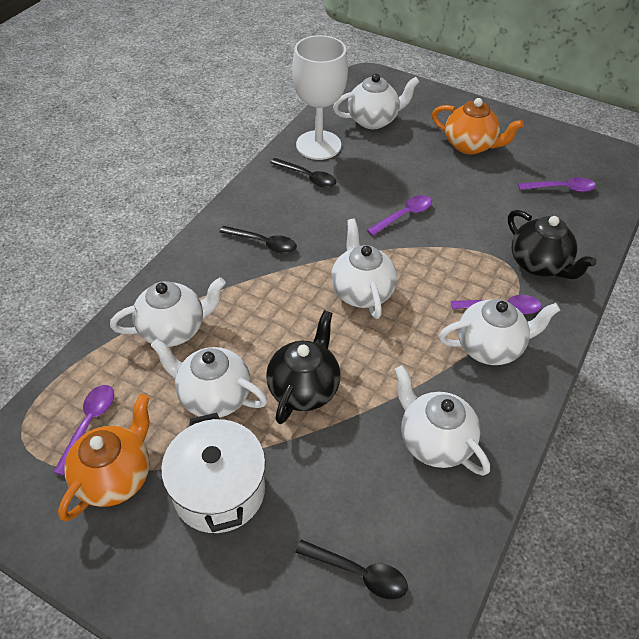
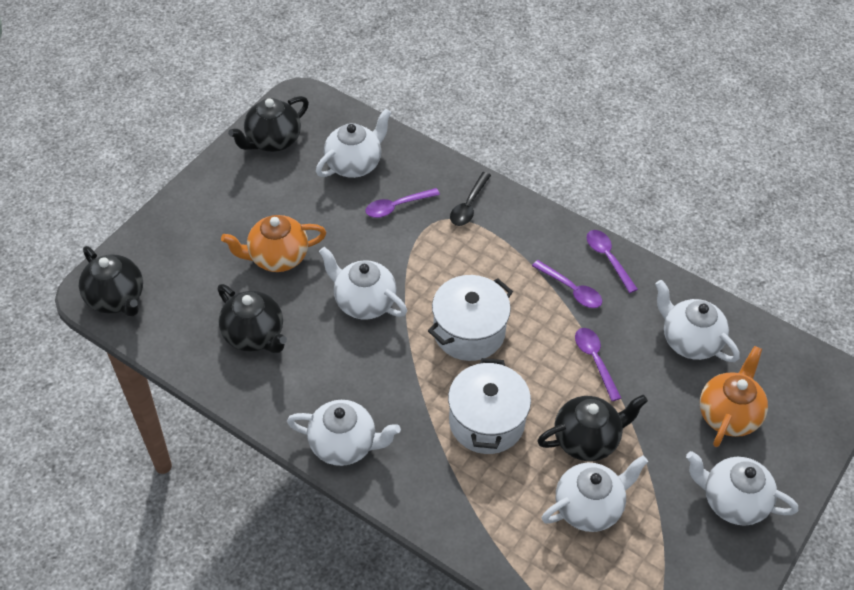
black spoon: [220,226,297,254] [270,158,336,188] [295,540,408,600] = 3 -> [450,172,491,226] = 1
black teapot: [266,310,341,424] [508,210,596,279] = 2 -> [79,246,143,316] [217,284,287,353] [228,96,309,152] [537,395,648,461] = 4
white goblet: [292,35,348,160] = 1 -> none = 0
white pot: [161,413,266,533] = 1 -> [428,275,513,361] [448,358,531,454] = 2

